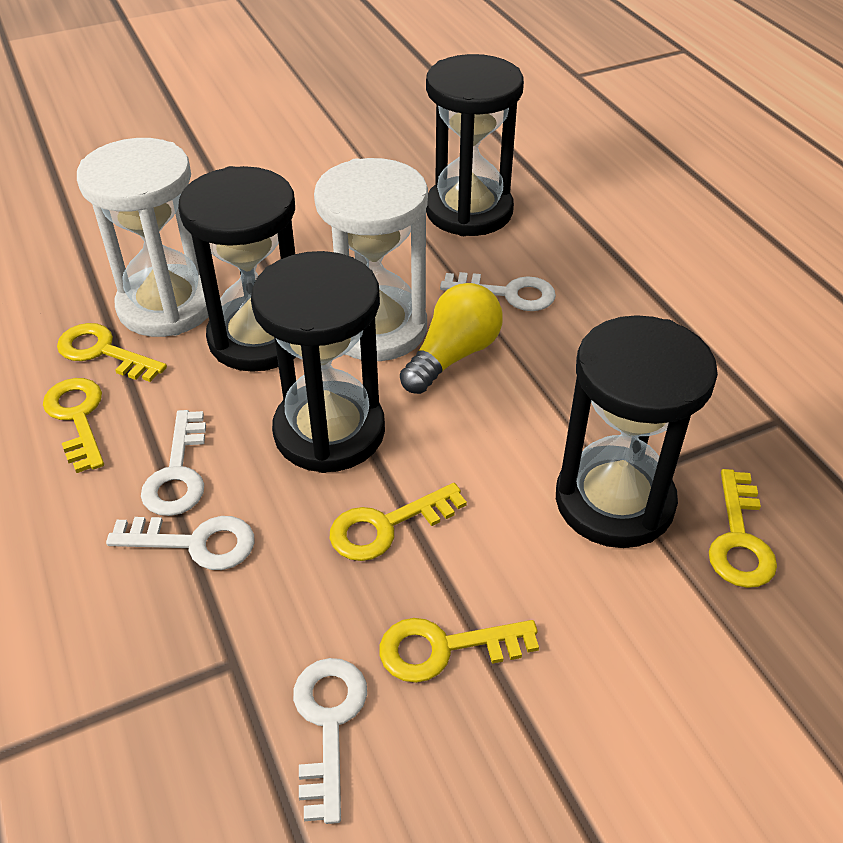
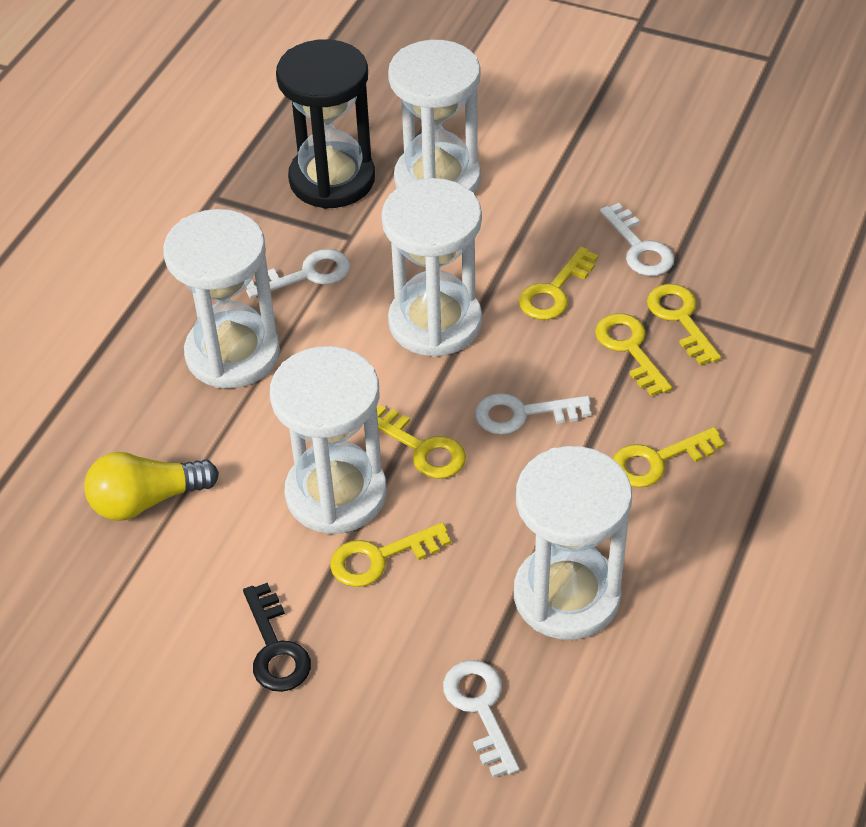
black hourglass: [178,166,296,372] [251,251,385,473] [426,54,524,236] [556,315,718,548] = 4 -> [276,39,375,209] = 1
black key: none = 0 -> [243,583,311,692] = 1
white hourglass: [77,138,209,337] [314,158,428,361] = 2 -> [163,209,280,389] [270,346,387,534] [381,178,482,357] [388,40,481,193] [514,446,632,640] = 5
yellow key: [43,378,104,473] [57,323,167,382] [329,483,467,561] [379,618,539,683] [709,469,777,588] = 5 -> [330,522,451,587] [377,405,466,479] [519,247,598,320] [595,313,672,396] [613,427,725,488] [647,284,721,365] = 6

